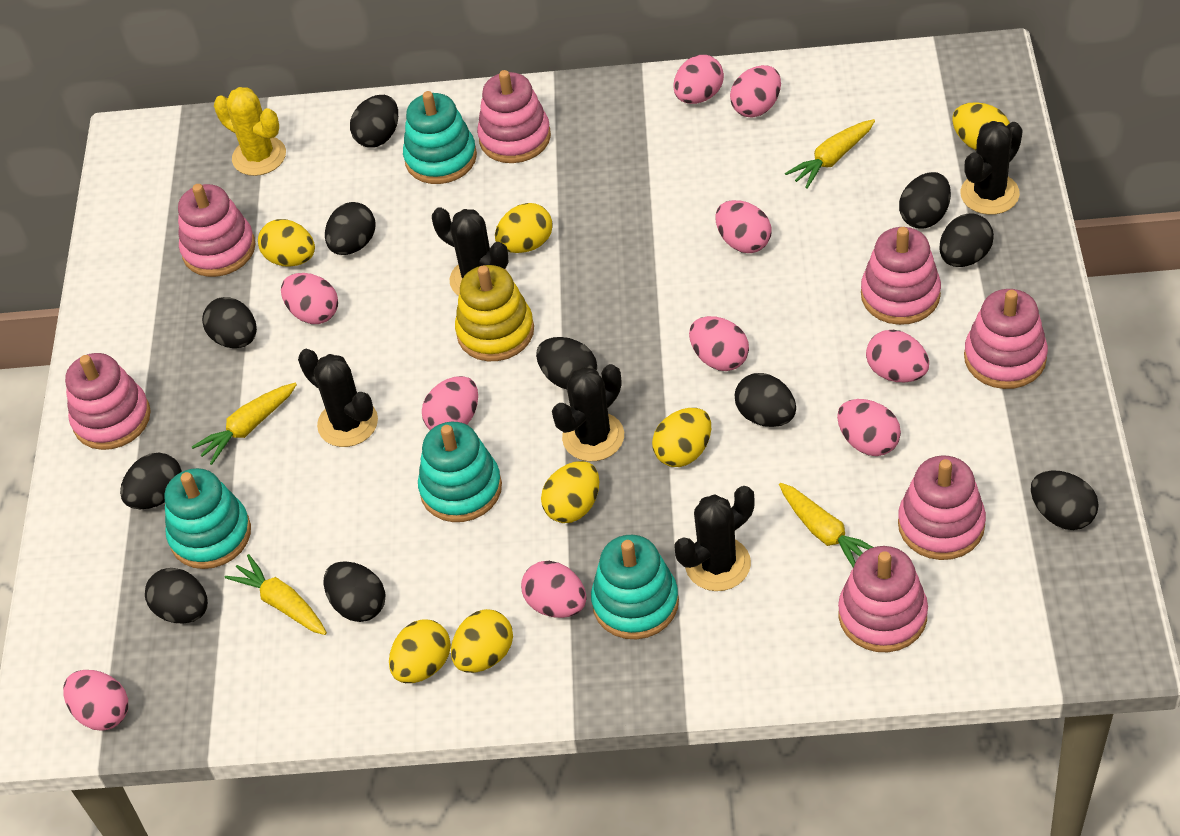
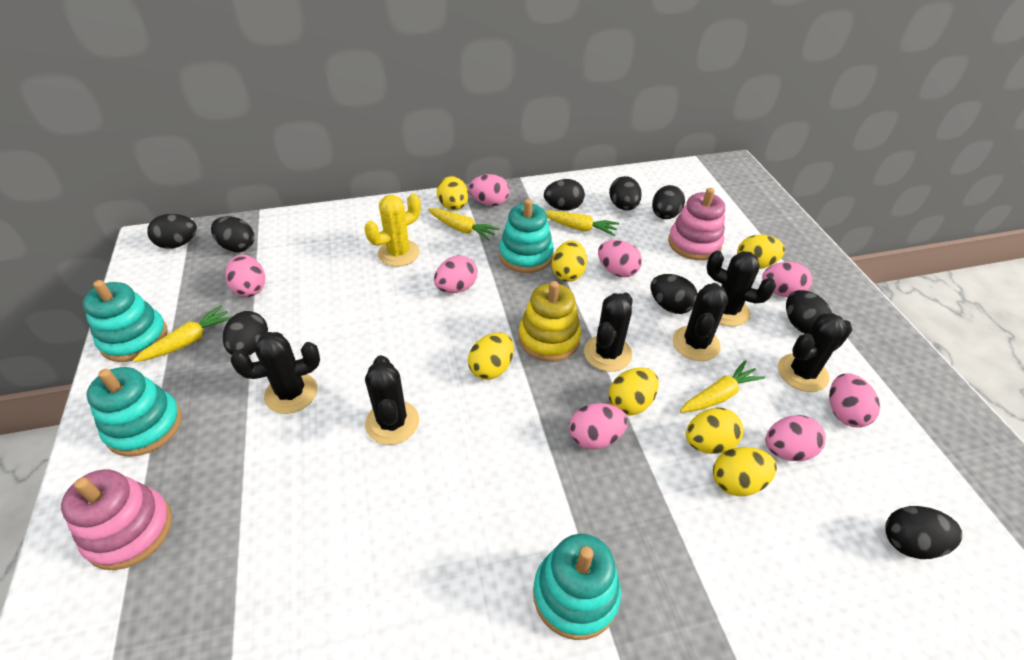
black cactus: [298,349,378,447] [432,207,508,296] [552,364,624,461] [674,486,755,591] [960,121,1023,215] = 5 -> [231,332,320,414] [365,355,419,445] [584,293,633,372] [673,283,728,361] [706,251,776,326] [778,313,852,392] = 6
black egg: [120,453,182,509] [145,568,208,624] [202,297,257,348] [324,561,385,622] [325,202,375,255] [350,95,398,148] [536,337,597,389] [735,373,796,427] [899,172,951,228] [940,213,994,267] [1031,470,1099,530] = 11 -> [147,214,197,249] [211,216,254,252] [223,311,268,355] [544,179,585,211] [609,176,642,210] [651,274,698,314] [652,185,685,219] [786,290,832,334] [886,506,962,559] = 9
pink egg: [63,670,128,731] [281,273,338,324] [422,376,478,430] [521,561,586,618] [673,55,724,104] [689,316,749,371] [715,200,771,253] [730,65,781,118] [837,399,901,456] [866,330,929,382] = 10 -> [226,255,265,297] [434,255,478,293] [469,174,510,206] [569,403,628,449] [598,240,642,277] [762,262,812,297] [766,415,826,461] [829,373,880,427] = 8
pink stacking toy: [65,353,151,450] [178,184,255,277] [477,70,551,163] [838,546,928,652] [861,227,941,325] [898,455,986,560] [964,289,1048,389] = 7 -> [61,469,172,570] [668,188,725,260] = 2

